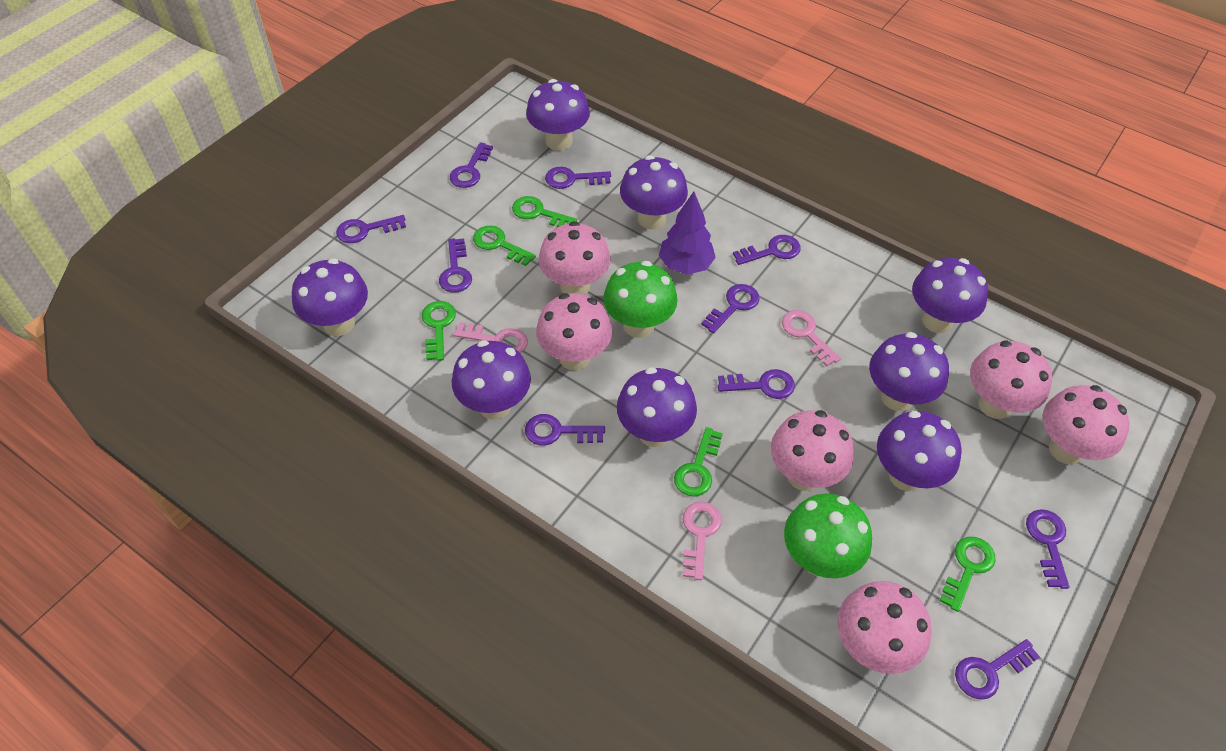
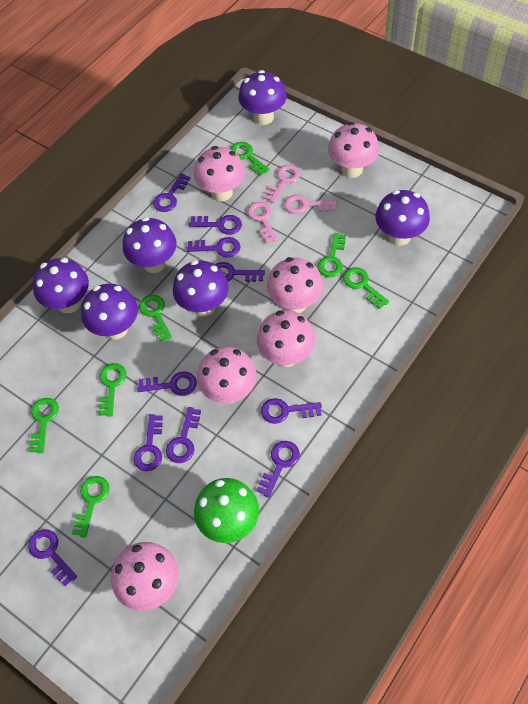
green key: [422,301,456,361] [473,225,536,266] [512,196,577,227] [674,427,723,497] [940,537,996,612] = 5 -> [30,398,59,453] [72,476,109,538] [99,363,126,416] [139,295,172,341] [231,142,269,176] [317,233,346,277] [343,267,389,309] = 7
green mushroom: [603,261,678,338] [784,494,872,578] = 2 -> [194,478,259,543] = 1
purple mushroom: [292,258,368,336] [452,340,531,419] [526,79,590,151] [617,367,697,447] [620,155,688,229] [869,332,949,411] [877,411,962,491] [912,258,988,333] = 8 -> [33,258,89,314] [81,284,138,339] [123,217,177,273] [173,260,229,316] [238,70,287,125] [375,190,430,246] = 6
purple tree: [659,192,716,275] = 1 -> none = 0

